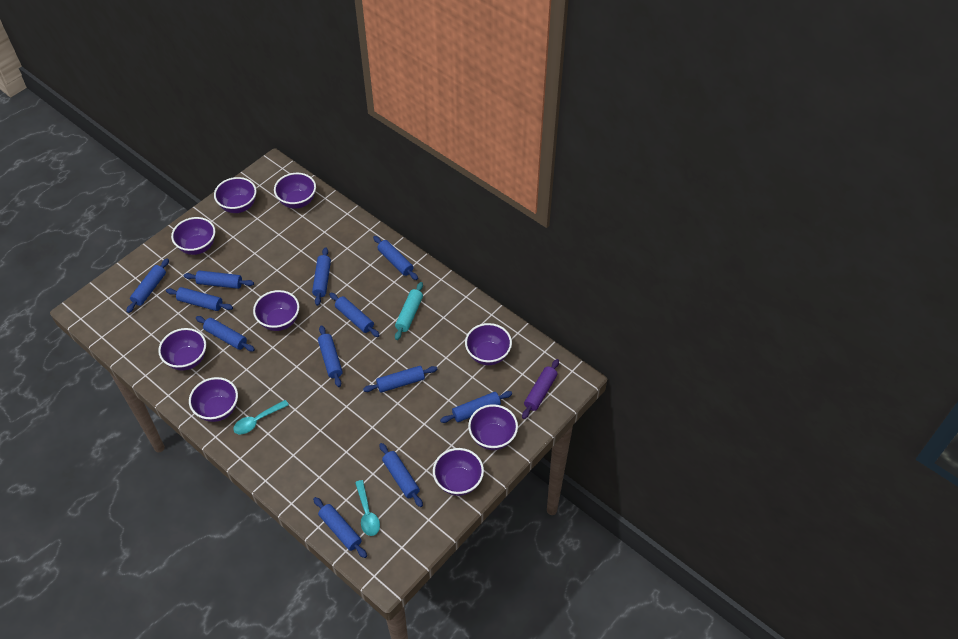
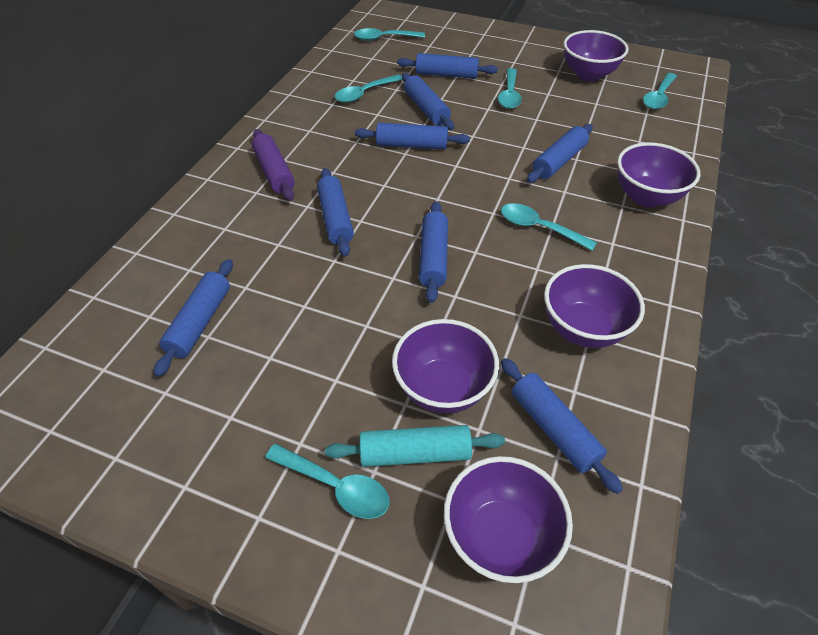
blue rolling pin: [126,258,169,313] [166,287,233,311] [184,270,254,289] [196,316,255,352] [312,247,331,306] [313,497,367,558] [318,326,343,387] [329,293,380,337] [363,366,437,393] [373,236,418,280] [379,443,423,507] [440,391,512,423] = 12 -> [154,259,233,377] [317,168,354,256] [355,123,470,150] [397,53,498,79] [402,73,454,130] [419,201,448,303] [501,358,623,494] [527,124,593,183] = 8
purple bowl: [158,328,206,371] [171,217,215,255] [189,377,238,422] [214,177,257,213] [253,290,299,331] [274,173,316,209] [433,448,484,496] [465,323,512,365] [468,404,518,450] = 9 -> [392,319,499,414] [444,456,573,583] [544,264,645,348] [564,30,629,81] [617,142,700,207] = 5
turquoise spoon: [233,400,289,434] [355,480,380,536] = 2 -> [265,444,390,519] [335,75,402,103] [354,28,425,41] [498,68,522,109] [501,203,597,251] [643,73,677,109] = 6

